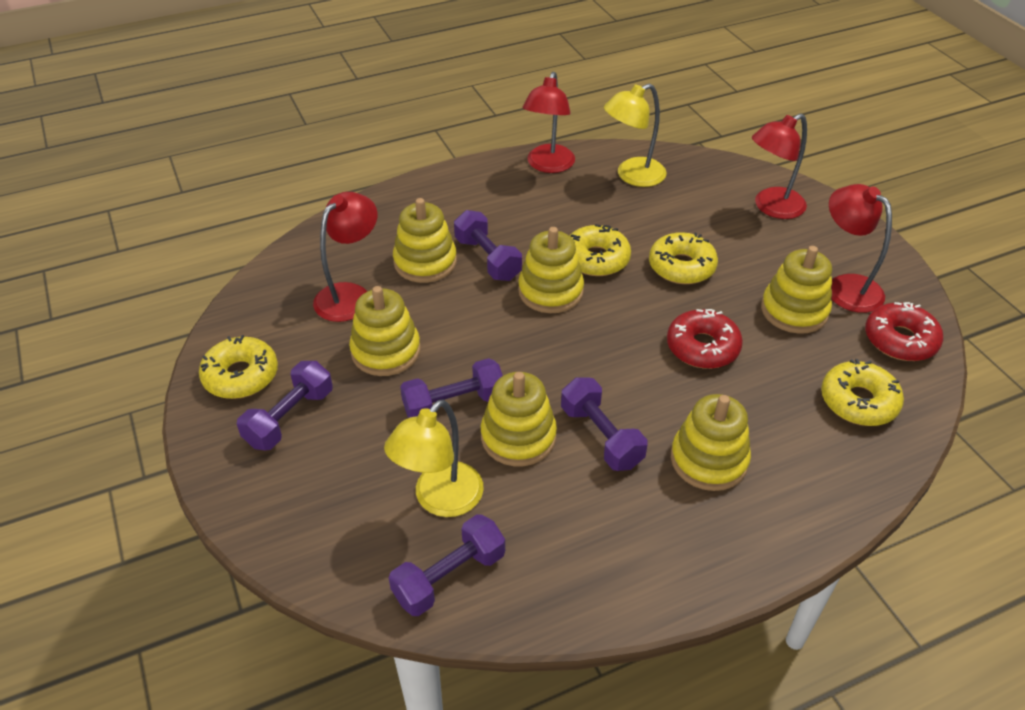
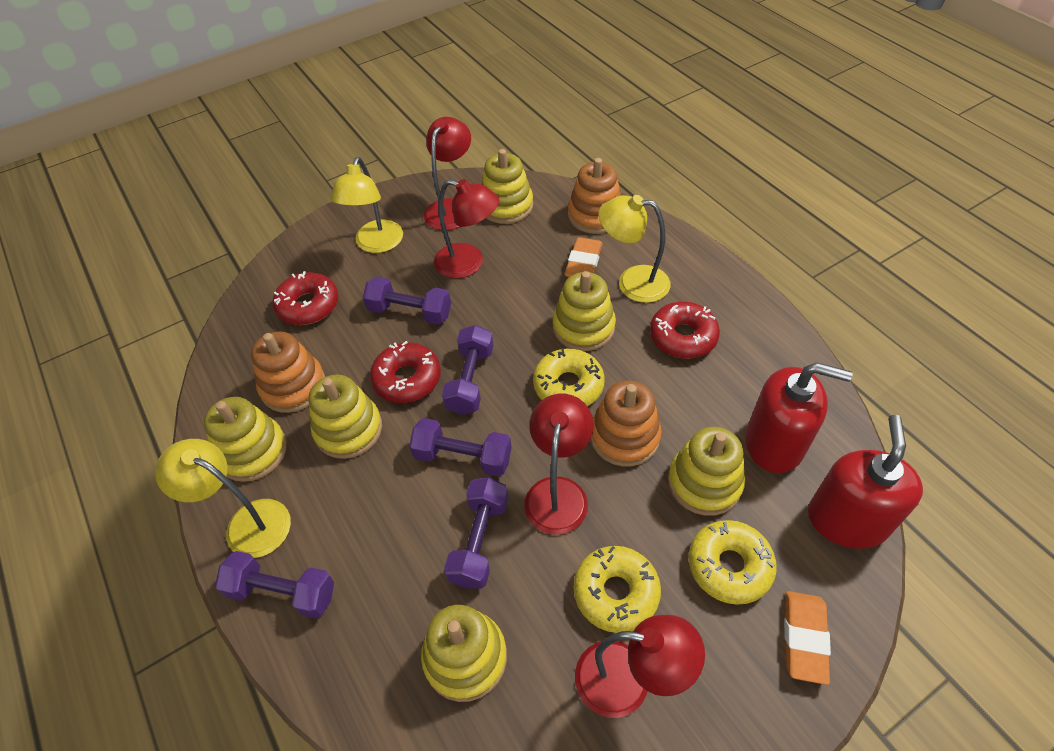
orange eraser: none = 0 -> [564,237,603,277] [784,591,831,685] = 2
orange stacking toy: none = 0 -> [251,331,325,413] [568,158,621,234] [590,381,662,466] = 3
red donut: [667,309,743,369] [865,302,943,361] = 2 -> [272,271,338,325] [370,341,441,403] [650,302,720,359] = 3
red soap dispenser: none = 0 -> [745,362,853,473] [808,415,923,549] = 2
yellow donut: [199,335,278,399] [569,224,631,276] [649,232,718,284] [821,359,904,426] = 4 -> [533,348,605,406] [574,546,661,633] [689,520,777,605] = 3
yellow lamp: [384,399,484,517] [604,83,666,187] = 2 -> [155,439,291,558] [330,157,403,253] [598,195,670,303] = 3

